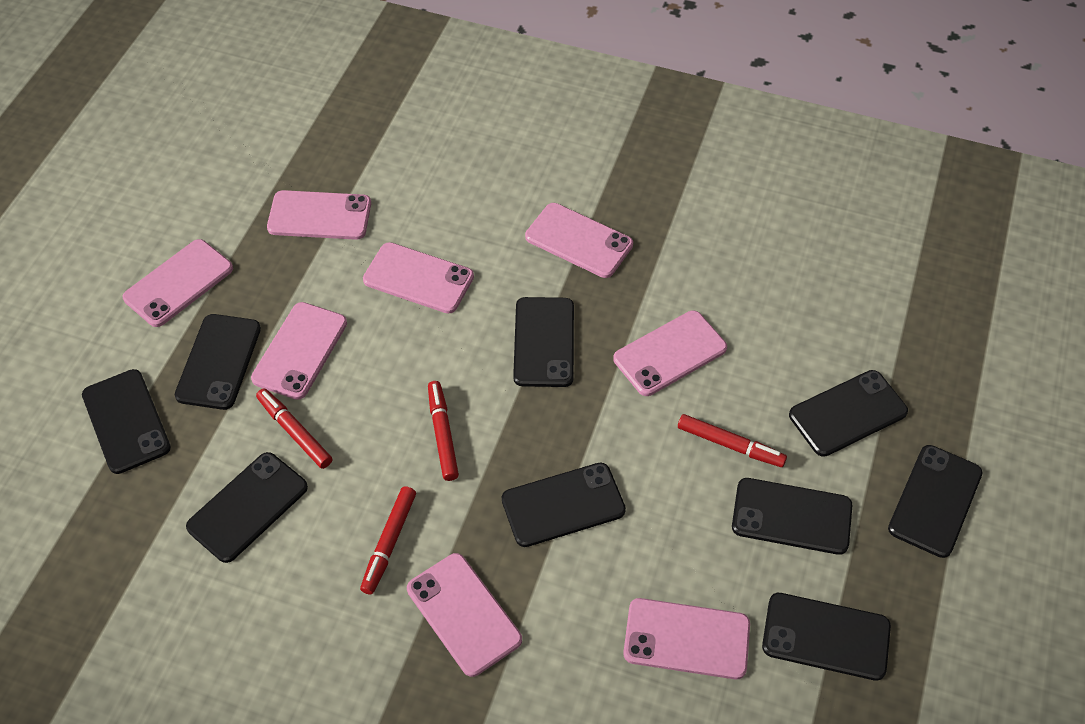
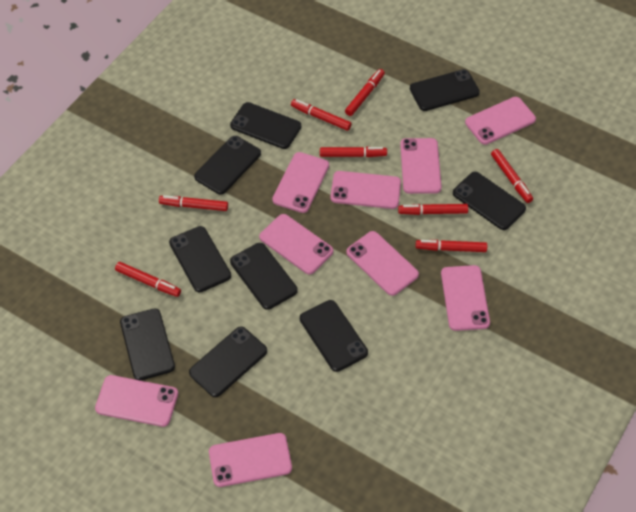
pink phone: [123,239,233,327] [251,302,347,400] [267,190,371,240] [363,242,474,314] [407,553,522,677] [525,203,633,278] [613,311,727,396] [623,598,750,679] = 8 -> [95,375,178,427] [209,433,292,487] [259,214,333,274] [272,152,329,213] [330,171,401,209] [346,231,419,296] [400,138,442,194] [441,265,490,331] [465,97,536,145] = 9
red marker: [256,388,332,469] [360,486,416,595] [428,381,459,481] [678,414,787,467] = 4 -> [115,262,181,297] [159,195,228,211] [291,99,352,131] [320,147,387,157] [345,69,385,116] [398,204,468,215] [416,240,487,252] [491,149,533,203] = 8

